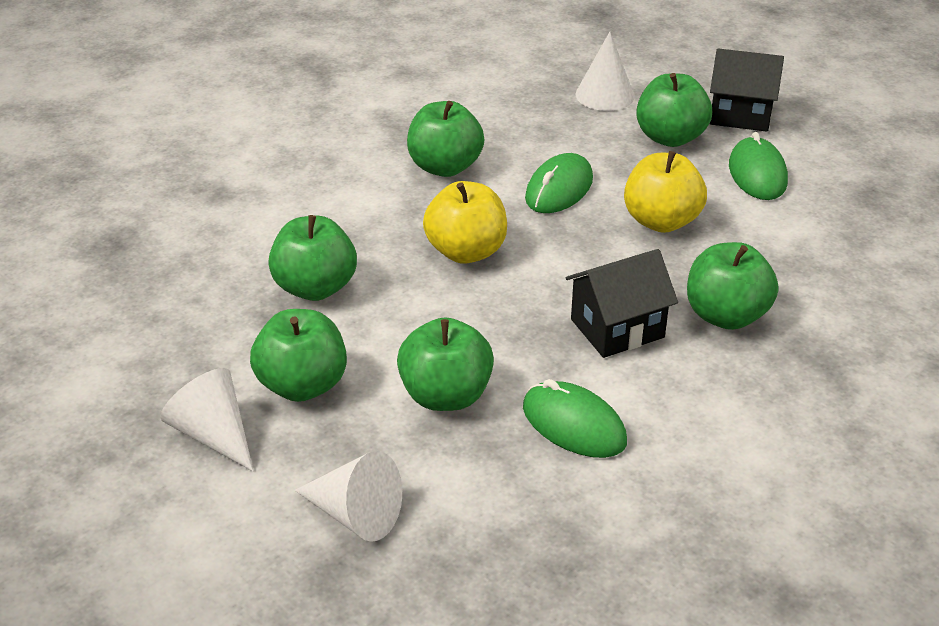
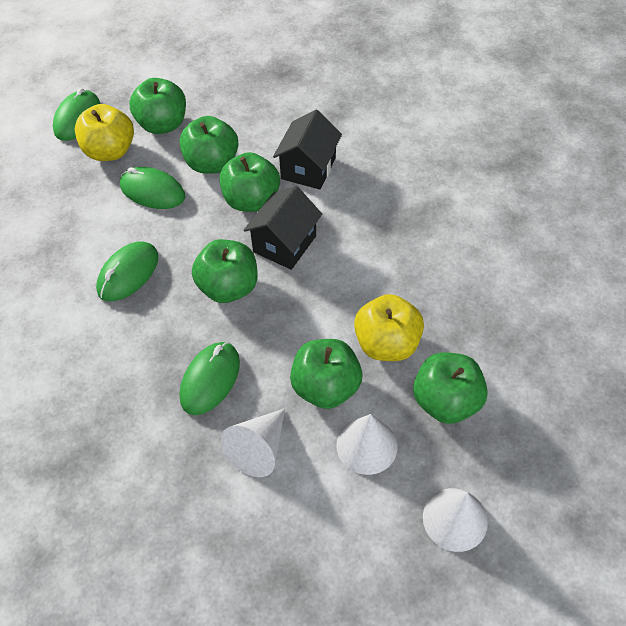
green mouse: [523,379,627,458] [525,153,593,213] [729,132,788,200] = 3 -> [53,88,100,141] [96,241,158,301] [120,167,185,209] [180,342,240,415] = 4

